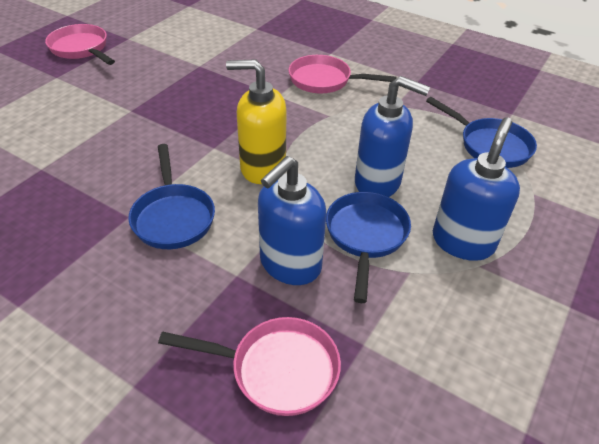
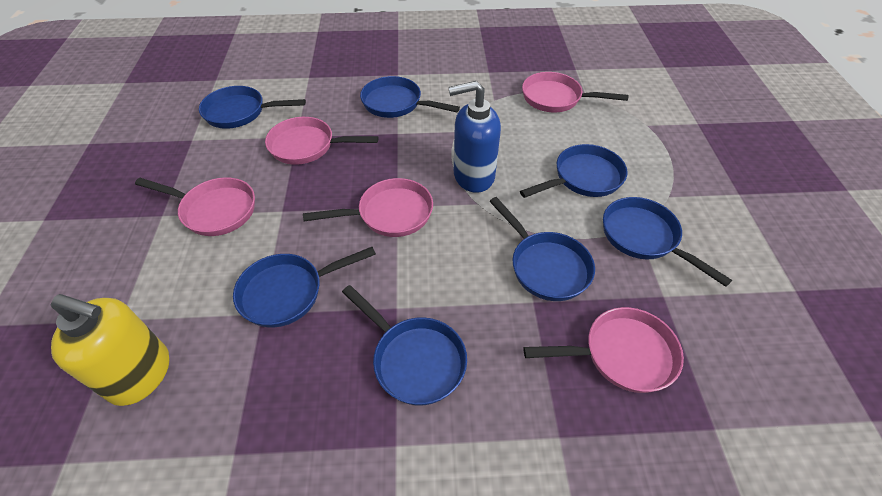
blue pan: [128,144,215,249] [326,192,411,303] [426,97,537,168] = 3 -> [199,86,306,129] [233,247,376,328] [342,285,467,405] [360,76,460,118] [489,197,595,301] [520,144,628,198] [603,197,732,287] = 7
blue soap dispenser: [258,156,326,285] [355,76,430,197] [433,117,520,261] = 3 -> [448,81,501,193] = 1
pink pan: [45,24,115,65] [158,317,341,416] [289,55,396,94] = 3 -> [135,177,255,236] [265,117,379,165] [303,178,433,237] [522,72,629,112] [523,307,684,393] = 5

